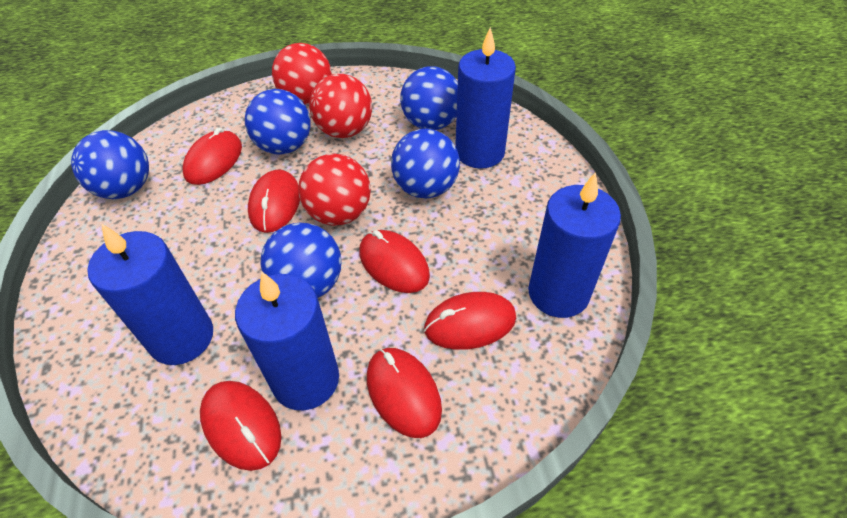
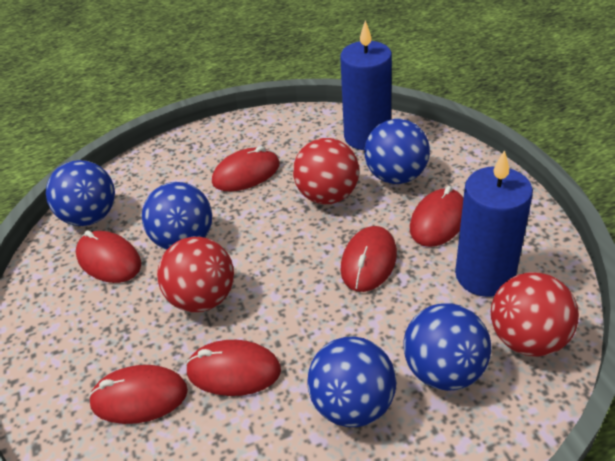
blue candle: [87,224,213,365] [235,272,339,410] [455,27,516,169] [528,172,621,318] = 4 -> [340,20,392,150] [455,150,533,297] = 2

